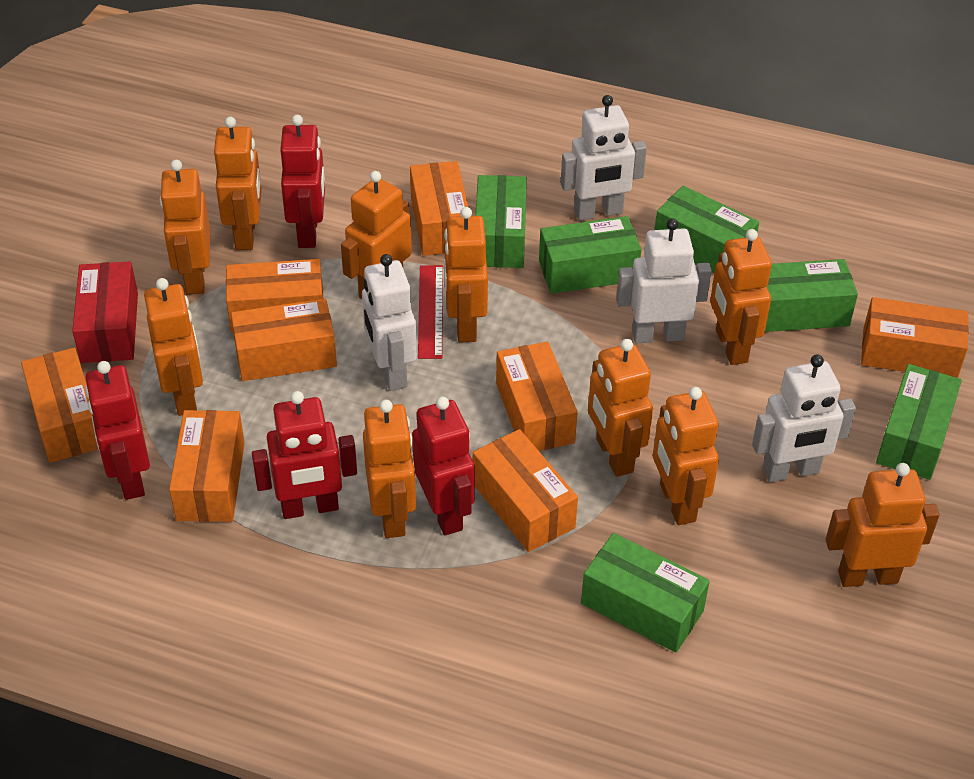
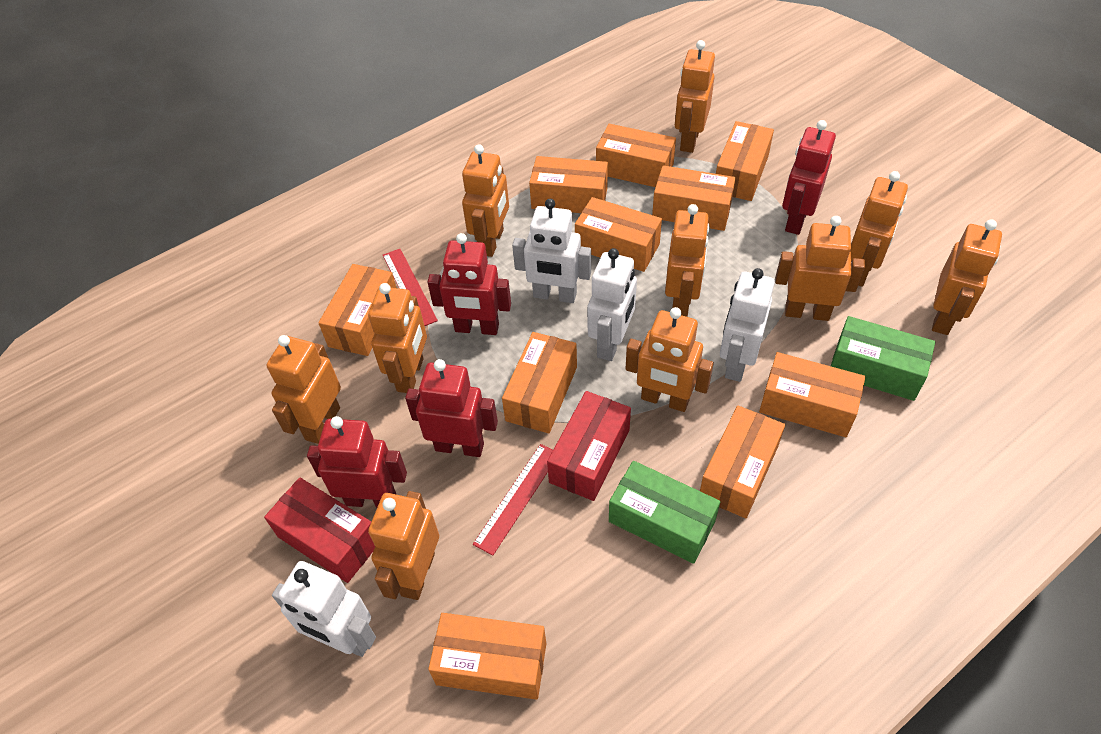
green box: [475,175,527,268] [539,216,641,294] [581,533,710,653] [655,186,759,273] [765,259,858,332] [876,364,962,480] = 6 -> [609,461,720,564] [831,316,935,401] = 2
orange box: [21,348,98,463] [169,410,245,522] [226,259,324,333] [231,298,337,381] [410,161,468,256] [472,429,578,552] [496,342,578,451] [861,297,969,378] = 8 -> [318,264,396,356] [428,613,546,700] [502,332,577,433] [529,156,608,213] [575,197,662,272] [596,124,676,187] [652,165,736,231] [700,406,785,518] [716,121,774,201] [759,352,865,437] = 10
red box: [72,262,138,363] = 1 -> [264,477,375,583] [547,391,631,501] = 2
red ruler: [418,265,443,359] = 1 -> [383,249,438,326] [473,444,553,556] = 2

